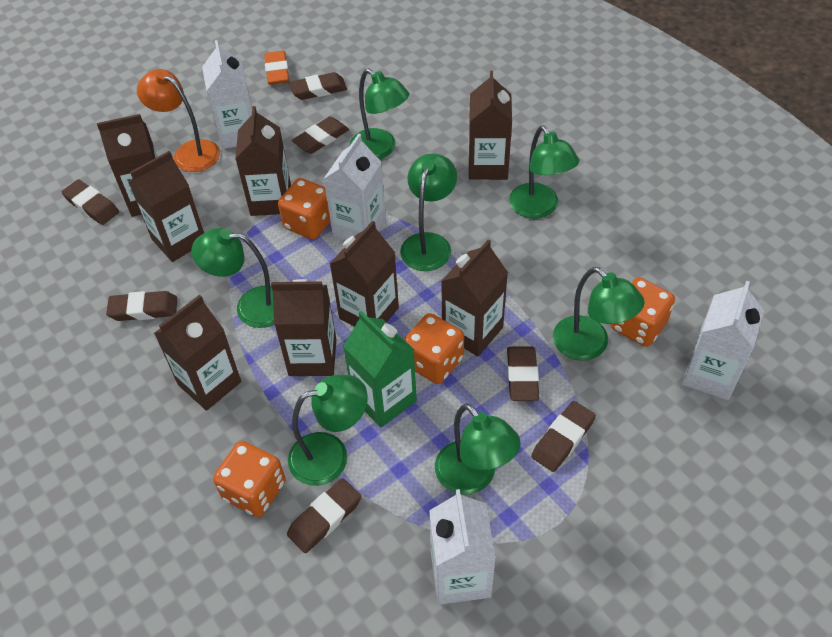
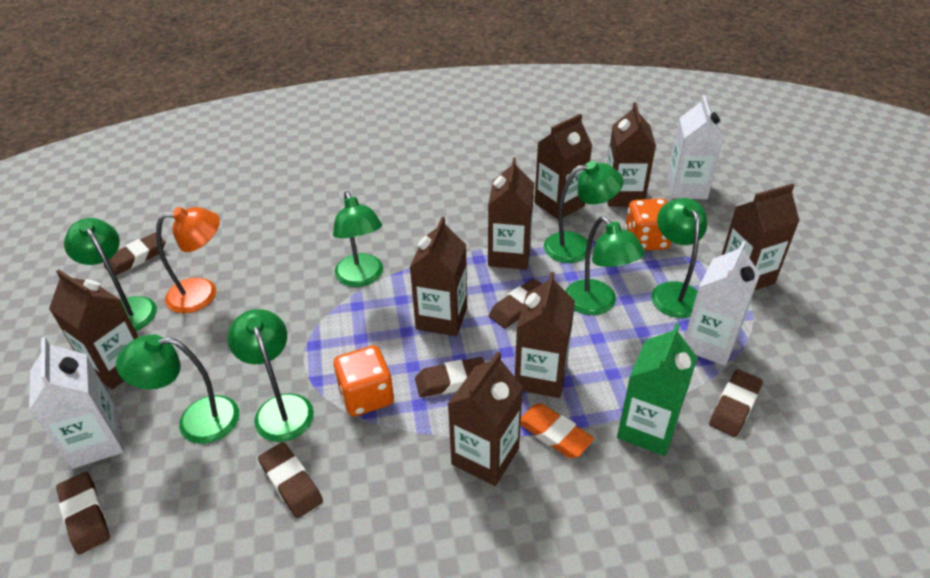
brown eraser: [61,179,119,225] [106,291,177,321] [287,478,361,553] [289,72,347,100] [292,117,349,154] [507,346,539,401] [531,401,596,472] = 7 -> [56,472,110,554] [104,232,165,275] [258,442,323,518] [415,357,484,397] [489,279,542,328] [709,369,763,437] = 6
orange dice: [213,441,285,517] [278,178,330,240] [404,313,464,384] [611,277,675,347] = 4 -> [333,345,394,416] [625,198,671,251] = 2
white carton: [202,40,252,149] [324,133,386,240] [429,489,496,605] [682,281,764,400] = 4 -> [29,337,124,469] [667,95,724,199] [684,241,760,366] = 3

